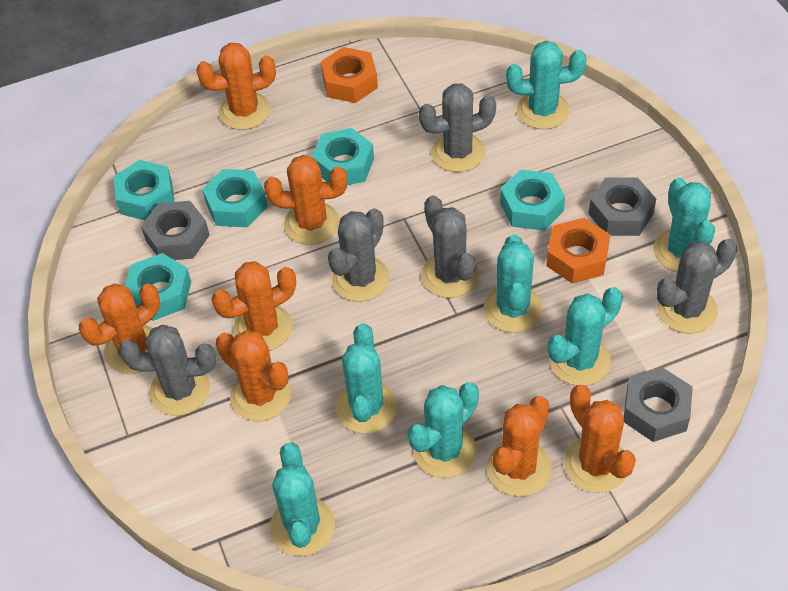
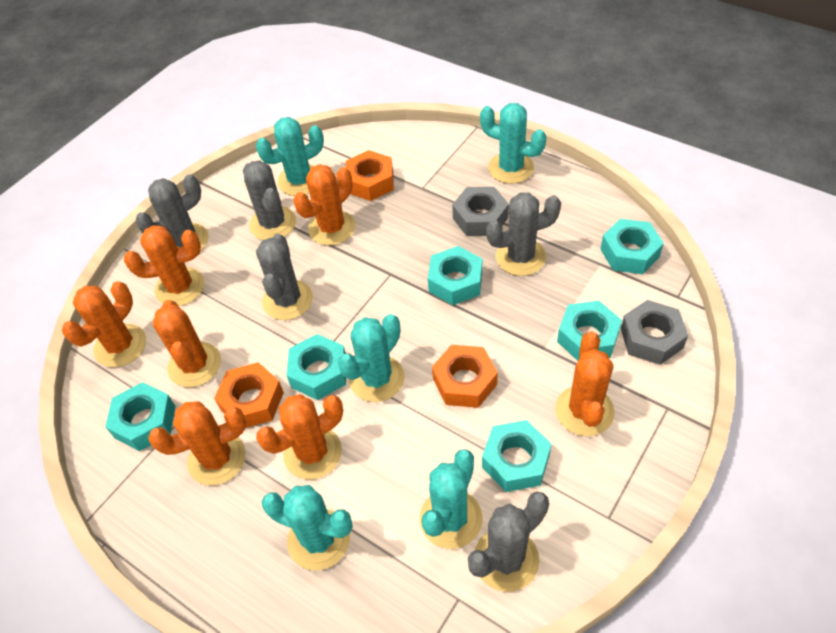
grey nut: [141,201,210,260] [589,177,656,236] [623,367,693,442] = 3 -> [452,187,509,236] [621,300,688,365] = 2
orange nut: [321,47,378,103] [546,218,610,284] = 2 -> [214,362,284,428] [346,150,394,201] [432,345,498,408] = 3
turquoise cactus: [270,443,335,556] [336,324,398,434] [407,382,479,478] [484,234,543,333] [506,41,587,129] [548,287,623,386] [654,178,715,272] = 7 -> [256,117,324,196] [262,485,353,571] [338,314,404,402] [420,449,482,549] [480,103,546,184] = 5
turquoise nut: [114,160,174,220] [125,253,191,321] [202,169,268,227] [312,128,374,185] [500,169,565,231] = 5 -> [105,382,175,451] [286,334,346,400] [428,246,482,305] [482,420,552,492] [557,300,622,361] [600,219,664,274] = 6

